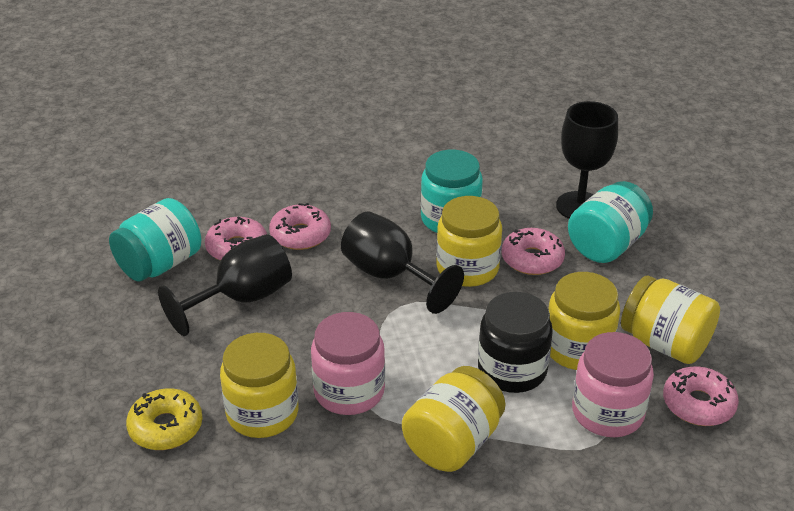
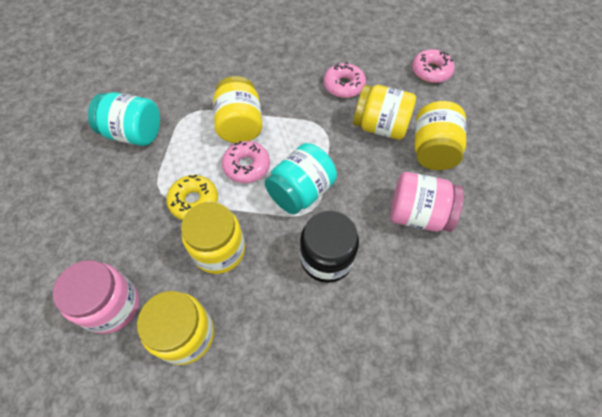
black goblet: [158,234,292,336] [341,211,464,314] [556,101,618,219] = 3 -> none = 0
pink donut: [205,217,267,261] [269,203,331,250] [502,228,565,275] [663,366,739,426] = 4 -> [222,141,270,183] [324,62,366,98] [412,49,455,83] = 3
turquoise jar: [109,198,201,281] [421,150,483,233] [568,181,653,263] = 3 -> [88,92,160,146] [265,143,337,214] = 2

